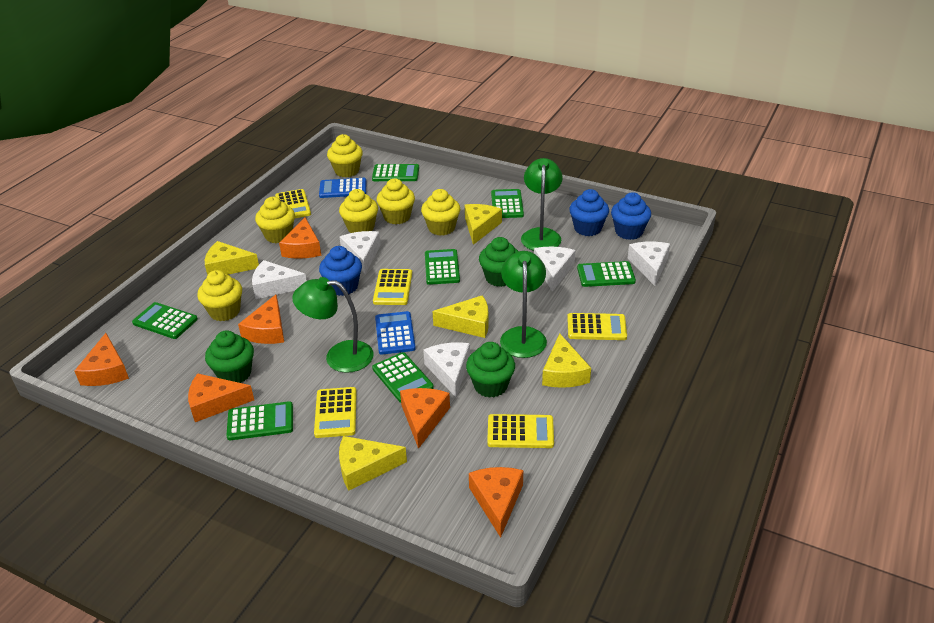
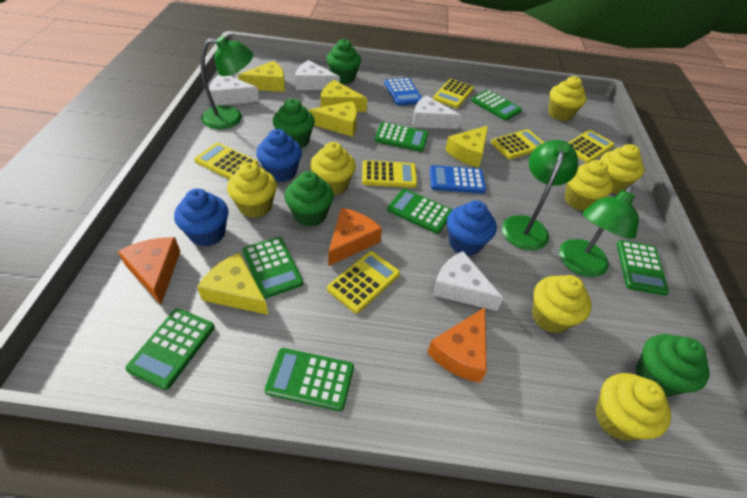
green cupcake: [205,330,254,383] [466,342,515,398] [479,237,519,287] = 3 -> [273,99,315,149] [284,171,334,227] [326,39,361,84] [636,334,710,397] = 4
orange cheese: [74,333,129,386] [188,373,254,422] [238,295,284,344] [279,217,321,259] [400,388,450,449] [469,467,523,538] = 6 -> [118,237,180,305] [328,208,382,266] [427,307,487,383] = 3
white cheese: [252,260,307,299] [339,231,381,274] [423,342,470,397] [534,247,576,292] [628,241,670,286] = 5 -> [209,75,259,106] [295,60,340,90] [413,95,462,129] [432,251,504,311] = 4
yellow calculator: [275,189,311,218] [314,387,357,438] [373,269,412,305] [487,414,554,448] [567,313,627,340] = 5 -> [194,143,258,179] [327,251,400,314] [362,160,417,188] [433,79,474,108] [491,129,544,159] [568,130,614,163] = 6
yellow cupcake: [197,270,242,321] [255,197,295,243] [327,134,363,177] [339,189,378,233] [377,179,415,224] [421,189,460,236] = 6 -> [227,162,277,218] [310,142,356,195] [532,275,592,333] [548,76,587,121] [564,160,613,211] [595,373,671,441] [600,144,644,194] = 7

